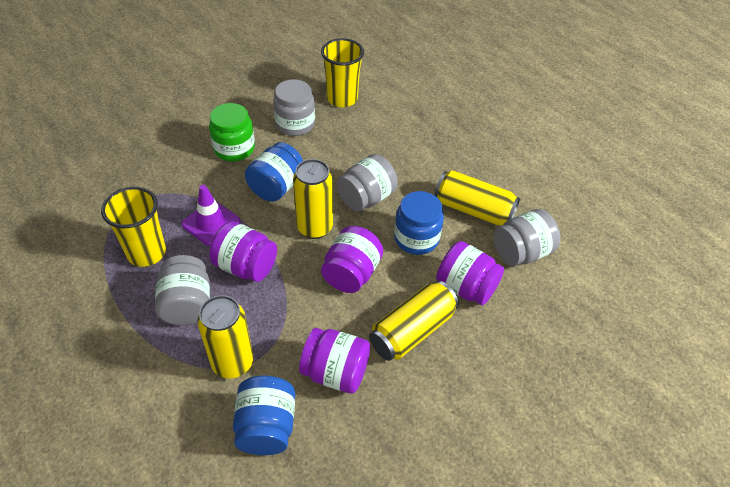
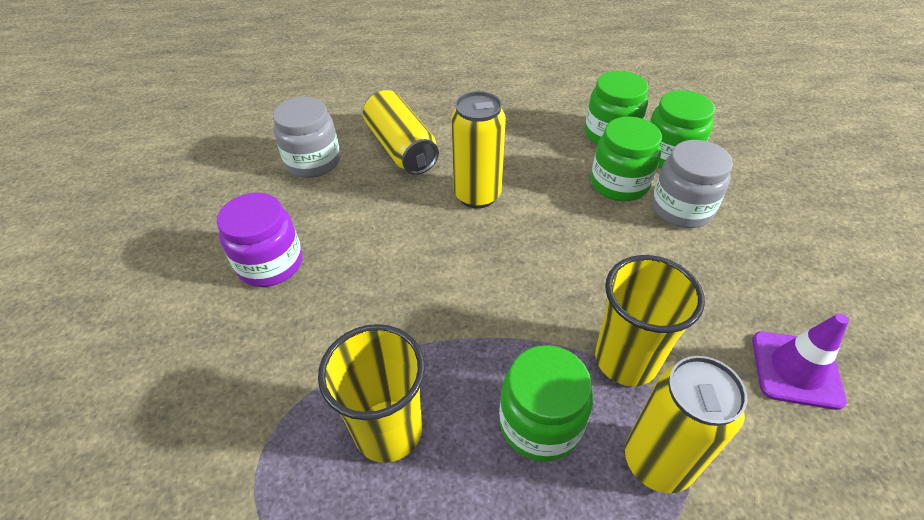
blue jar: [233,376,295,455] [245,142,303,202] [394,191,444,255] = 3 -> none = 0
green jar: [209,103,255,161] = 1 -> [499,345,593,462] [585,71,648,145] [591,117,662,201] [650,90,715,169] = 4
grey jar: [155,255,210,325] [273,79,315,136] [337,154,398,212] [494,209,560,266] = 4 -> [273,97,340,178] [652,140,733,228] = 2
purple jar: [209,221,277,282] [299,328,370,394] [321,226,383,293] [436,241,504,305] = 4 -> [217,193,303,287] = 1
yellow can: [197,295,254,378] [293,159,333,239] [369,281,459,361] [434,170,520,226] = 4 -> [363,90,439,175] [451,91,506,209] [625,356,747,493] = 3

